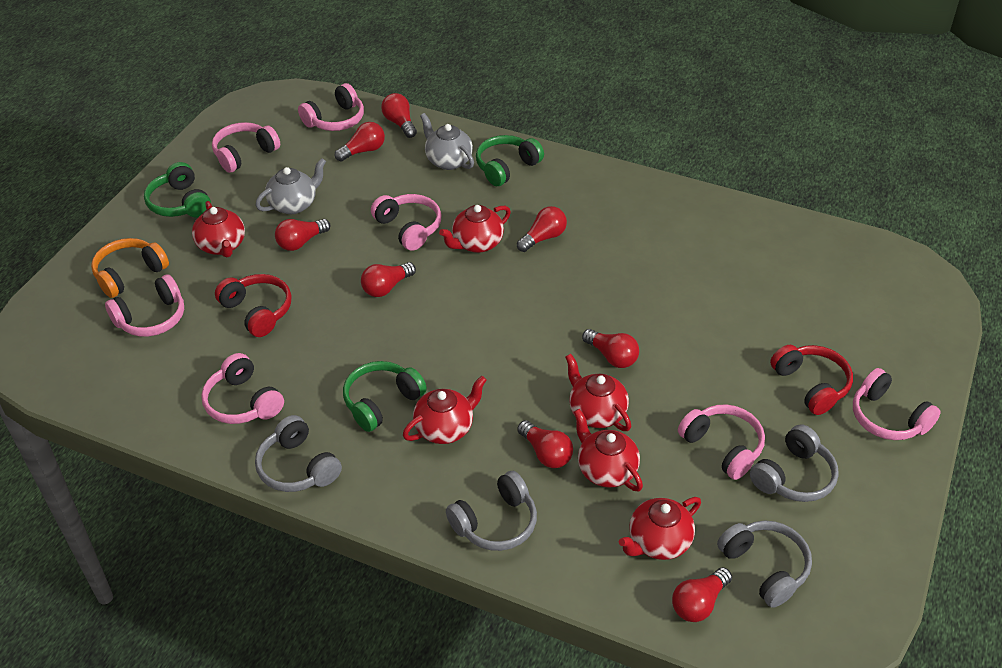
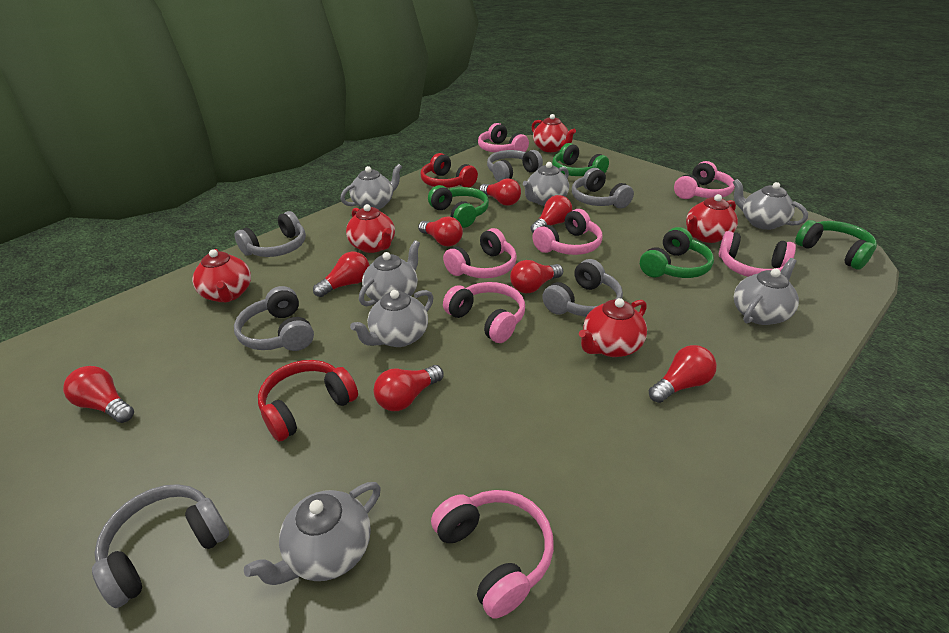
green headphones: [144,162,211,217] [343,361,427,432] [476,135,544,186] = 3 -> [428,185,489,228] [552,143,609,176] [640,227,714,278] [795,220,877,269] = 4
grey headphones: [255,415,342,492] [446,471,537,551] [717,521,812,608] [750,424,839,502] = 4 -> [92,484,229,608] [234,211,306,257] [234,286,314,351] [487,150,543,182] [542,259,623,317] [572,168,634,208] = 6
grey teapot: [255,158,326,214] [420,113,474,170] = 2 -> [244,482,381,585] [341,164,402,210] [350,290,433,347] [359,240,420,306] [523,162,569,206] [733,179,808,230] [734,258,799,325] = 7
orange headphones: [91,238,169,298] = 1 -> none = 0
red teapot: [192,201,245,257] [403,376,487,444] [439,205,511,253] [565,354,631,431] [574,409,643,491] [619,497,701,560] = 6 -> [192,249,251,303] [346,204,395,253] [532,114,576,152] [579,298,647,357] [686,194,738,243] = 5

